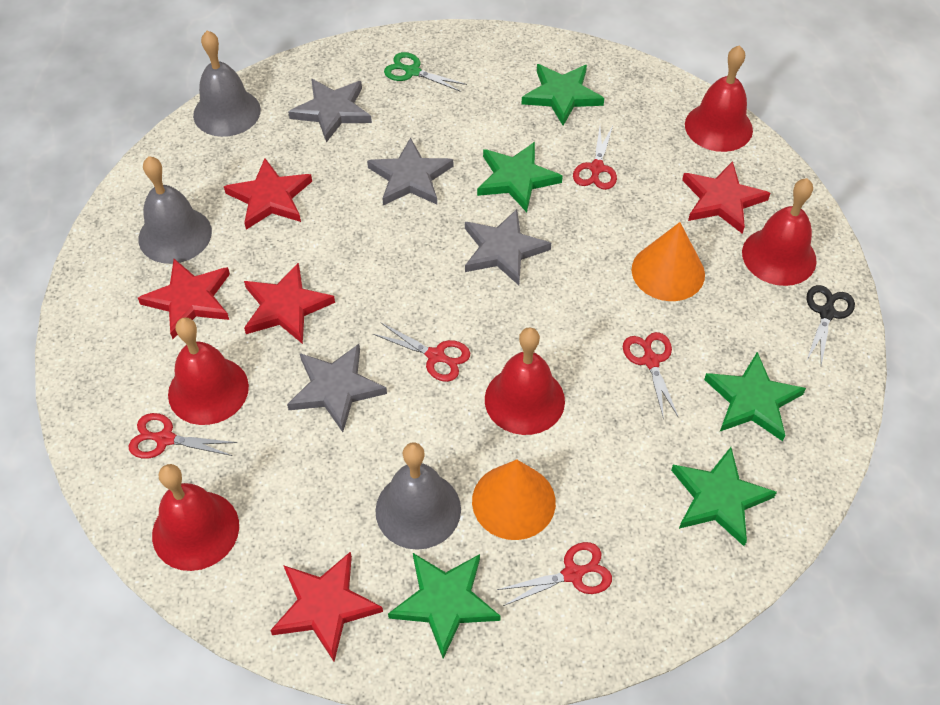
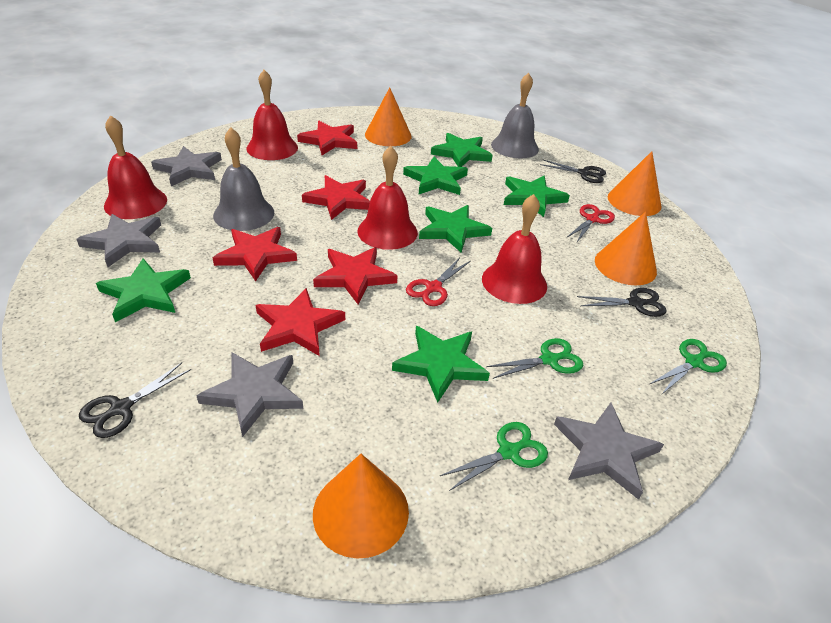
black scissors: [806,285,855,365] = 1 -> [79,363,191,438] [540,159,606,183] [577,288,666,317] = 3
green scissors: [384,52,467,92] = 1 -> [440,422,548,491] [486,338,583,379] [650,339,727,394] = 3
green star: [388,553,501,659] [477,142,563,212] [522,64,604,126] [671,447,777,546] [704,352,806,441] = 5 -> [96,258,191,322] [392,326,490,403] [403,157,468,195] [419,205,492,253] [431,133,493,167] [504,176,570,217] = 6
grey bell: [139,156,212,264] [193,30,261,137] [376,443,461,550] = 3 -> [213,127,274,231] [491,73,539,158] = 2
orange cone: [472,459,556,540] [632,222,705,301] = 2 -> [313,454,409,559] [365,87,412,146] [595,212,657,285] [608,151,661,216] = 4
red bell: [152,464,239,571] [168,318,249,425] [485,327,565,435] [685,45,753,152] [742,178,817,286] = 5 -> [104,115,167,219] [246,70,298,160] [357,146,418,250] [482,194,547,304] = 4
red scissors: [129,413,237,459] [373,322,470,382] [497,542,612,606] [573,126,617,190] [623,332,679,420] = 5 -> [406,257,471,306] [566,204,615,242] = 2

